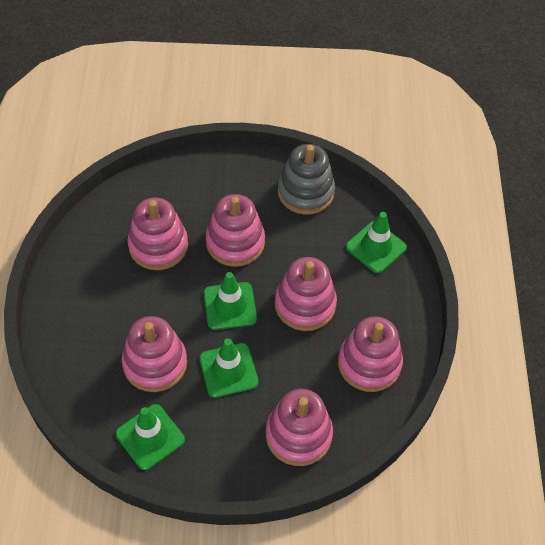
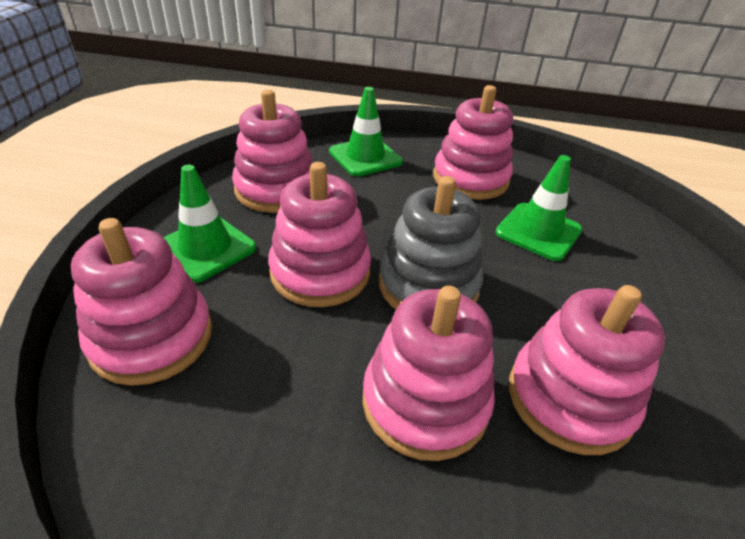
green traffic cone: [116,404,185,470] [199,338,259,398] [204,272,257,330] [346,212,407,273] = 4 -> [163,165,256,283] [329,87,403,177] [496,155,582,261] = 3

